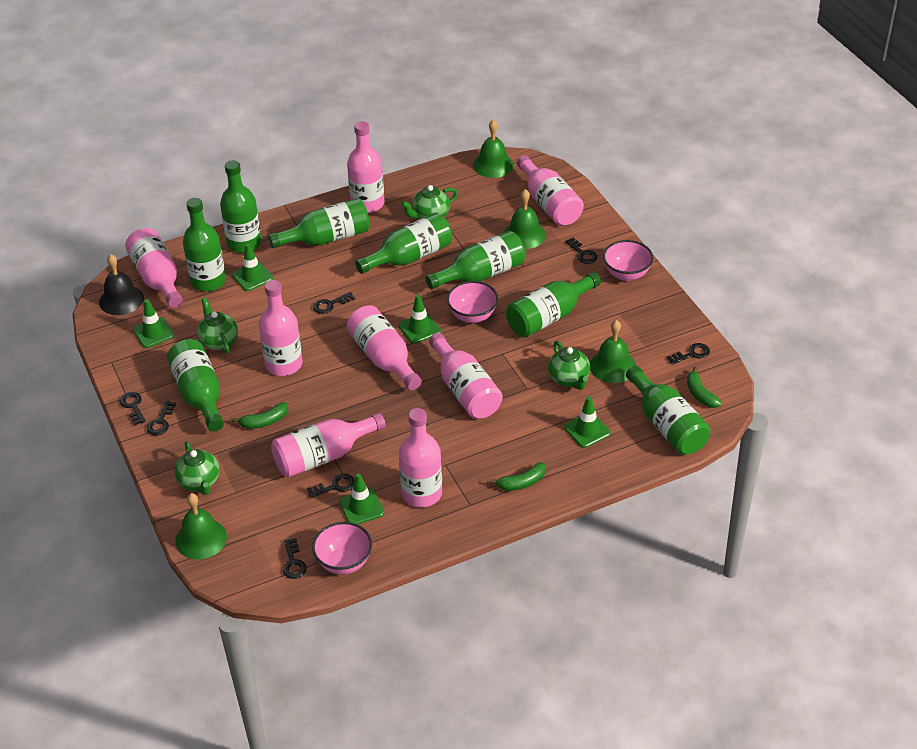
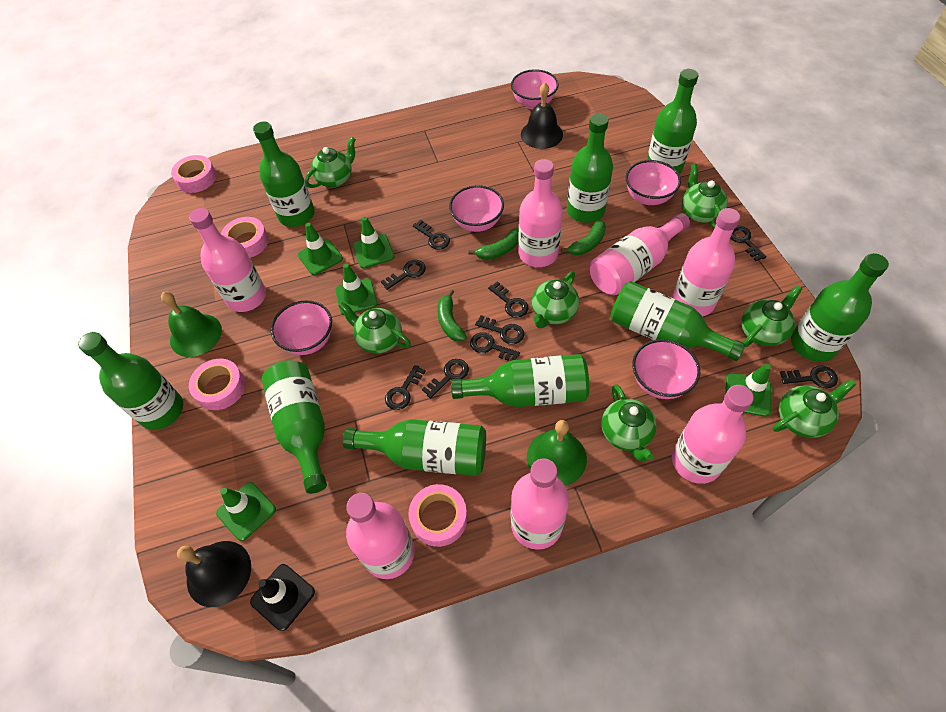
black bell: [99,254,144,315] = 1 -> [177,541,251,607] [521,83,563,149] = 2
black key: [120,392,146,425] [147,401,176,435] [283,538,307,579] [307,474,355,498] [313,292,355,314] [565,237,597,264] [667,343,710,365] = 7 -> [381,260,426,290] [385,365,426,410] [413,220,450,250] [422,359,469,399] [470,332,520,361] [475,315,524,344] [488,281,529,318] [731,226,767,261] [780,366,838,388] = 9
black traffic cone: none = 0 -> [250,564,315,631] = 1
green bell: [175,493,227,559] [473,120,514,178] [504,189,546,249] [590,320,636,383] = 4 -> [161,292,222,357] [527,420,587,486] = 2
green bottle: [167,339,224,432] [183,198,226,292] [220,160,261,253] [268,198,370,248] [355,213,452,274] [425,231,525,289] [506,272,601,337] [626,366,710,455] = 8 -> [78,332,183,430] [253,122,315,227] [261,360,327,494] [343,419,486,476] [451,354,589,407] [567,114,613,223] [610,281,745,361] [647,69,698,175] [791,253,889,362] = 9
green teapot: [175,441,220,495] [197,297,238,354] [401,185,458,219] [548,341,590,390] = 4 -> [305,137,356,188] [338,302,411,354] [532,271,579,328] [602,384,657,462] [682,164,728,228] [741,285,802,347] [773,379,857,438] = 7
pink bottle: [125,228,183,308] [259,280,303,376] [271,413,386,477] [347,121,384,213] [347,305,422,390] [399,408,442,507] [429,333,502,419] [517,155,584,226] = 8 -> [189,208,266,312] [346,493,415,579] [511,458,569,550] [518,159,563,267] [590,213,690,295] [672,208,740,316] [672,385,754,484] = 7
pink bowl: [312,522,372,574] [447,281,498,323] [603,240,653,281] = 3 -> [271,300,332,355] [449,186,504,232] [511,69,559,109] [626,160,681,205] [632,339,700,399] = 5
pink tape: none = 0 -> [171,155,217,193] [189,359,245,410] [221,217,269,258] [408,484,467,547] = 4

